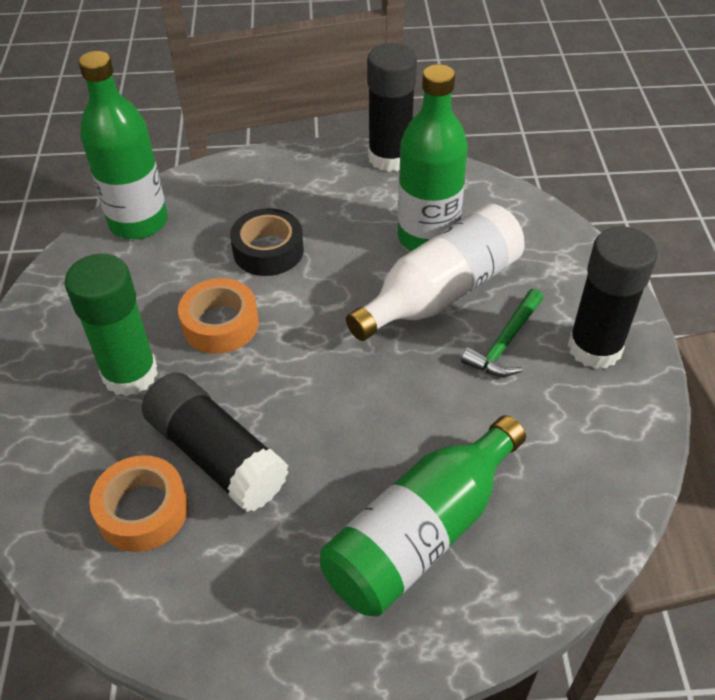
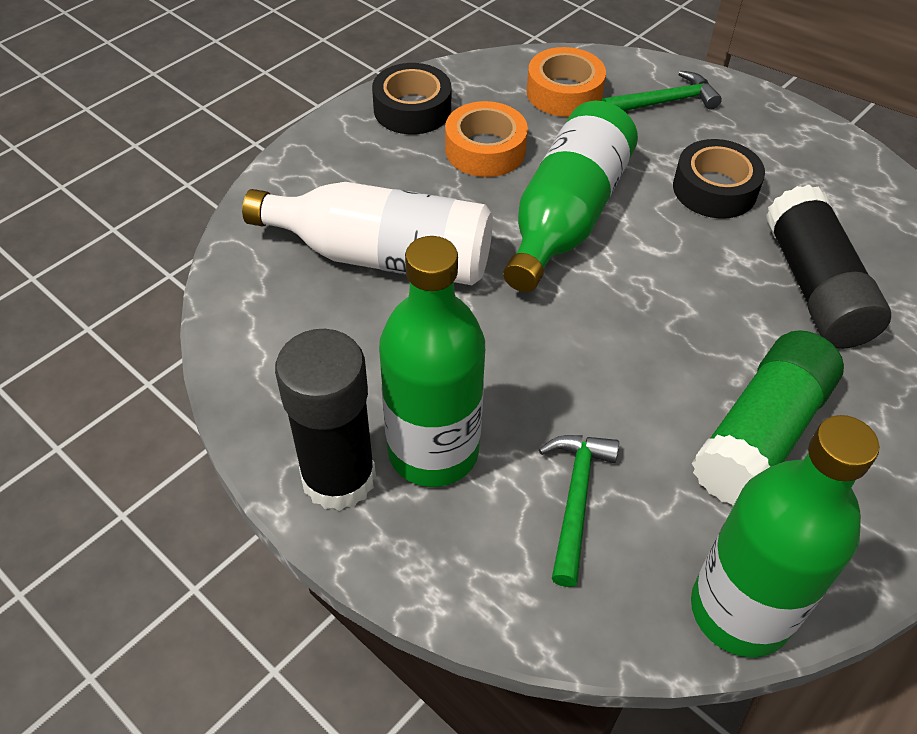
black glue stick: [142,373,288,512] [367,43,417,172] [568,226,658,369] = 3 -> [275,329,376,511] [765,185,891,349] = 2
black tape: [230,208,304,276] = 1 -> [372,63,452,134] [673,139,765,219] = 2
green hammer: [461,289,543,377] = 1 -> [539,435,619,587] [601,71,722,111] = 2

